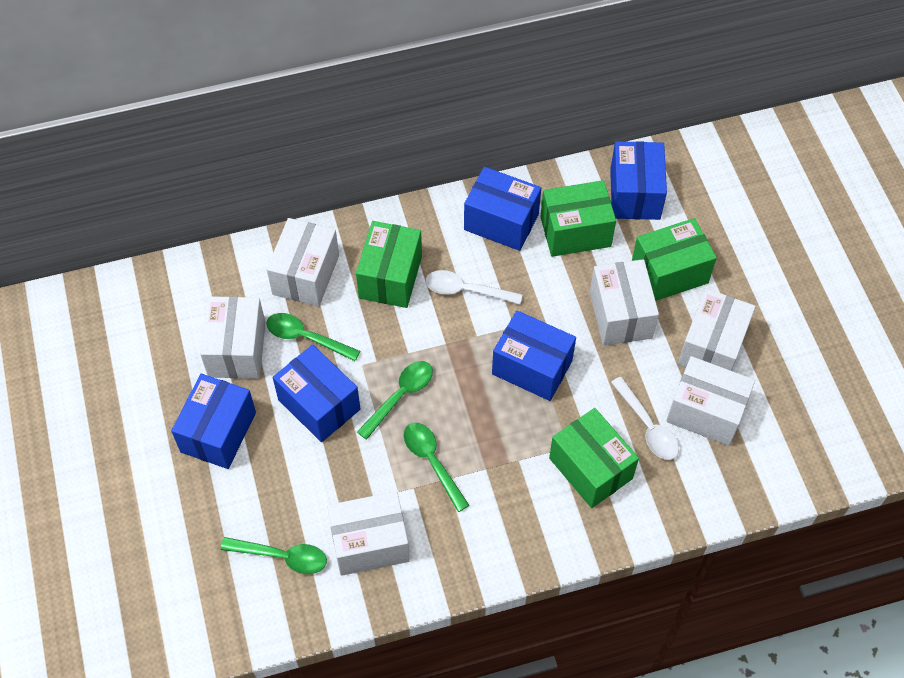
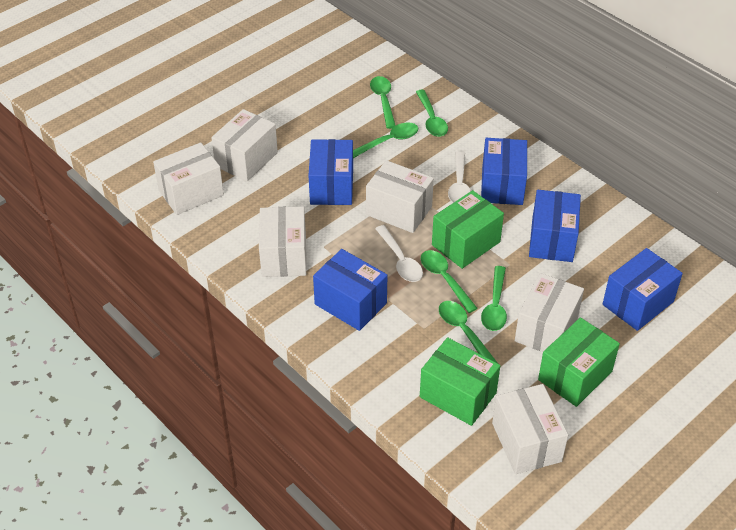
green box: [356,221,422,308] [540,180,616,257] [549,408,639,508] [632,218,717,301] = 4 -> [420,337,500,426] [432,190,504,269] [538,317,620,407] = 3
green spoon: [221,537,327,574] [266,313,360,361] [357,361,433,440] [404,423,470,512] = 4 -> [353,123,418,158] [370,76,396,129] [416,90,448,137] [421,250,478,313] [439,301,497,363] [481,266,507,331] = 6

